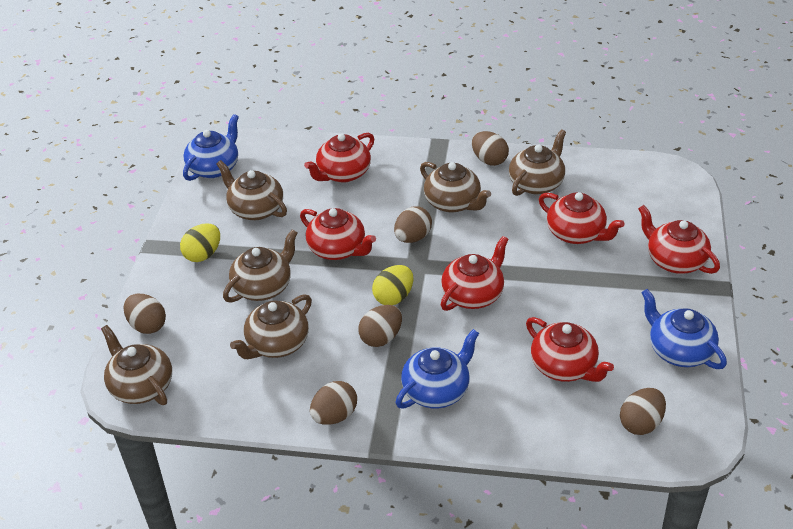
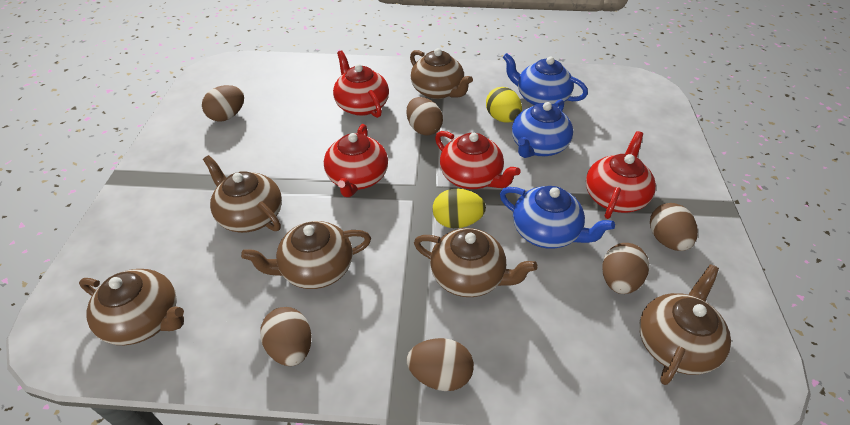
red teapot: [300,208,376,260] [304,133,374,183] [441,236,509,311] [526,317,614,382] [539,192,625,244] [638,205,720,274] = 6 -> [324,124,388,197] [333,50,389,118] [435,131,521,189] [586,131,656,219] = 4

